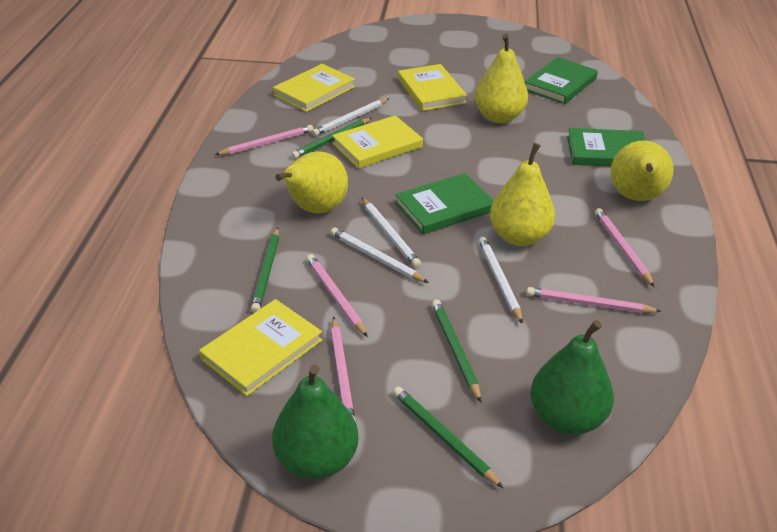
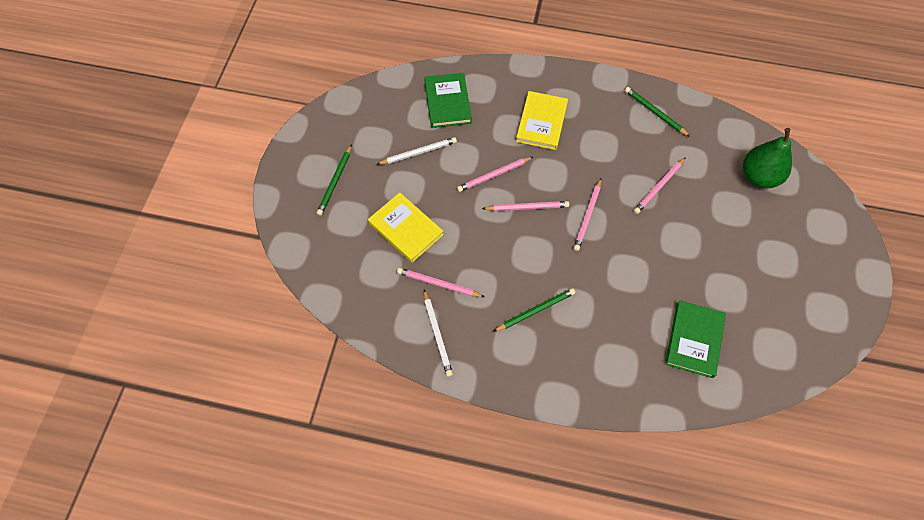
green book: [395,173,494,234] [525,57,598,104] [567,128,646,167] = 3 -> [424,73,472,128] [665,300,726,378] = 2
green pear: [272,365,358,480] [530,320,614,435] = 2 -> [743,128,792,188] = 1
green pencil: [251,227,279,313] [291,118,372,159] [393,387,503,488] [432,300,481,402] = 4 -> [317,144,352,216] [493,288,575,332] [625,87,690,137] = 3
white pencil: [312,98,389,136] [330,227,429,283] [362,198,421,268] [479,237,523,324] = 4 -> [376,137,457,165] [424,290,453,377] = 2
yellow book: [199,299,322,396] [273,64,355,112] [332,115,423,169] [398,64,467,111] = 4 -> [368,192,444,263] [516,91,568,150] = 2
yellow pear: [275,151,348,213] [475,34,528,123] [490,143,555,246] [611,141,674,201] = 4 -> none = 0

